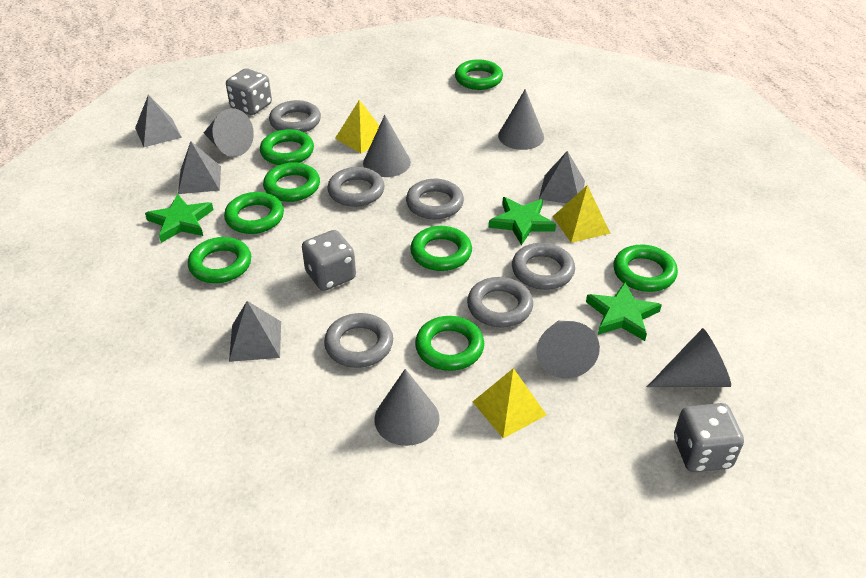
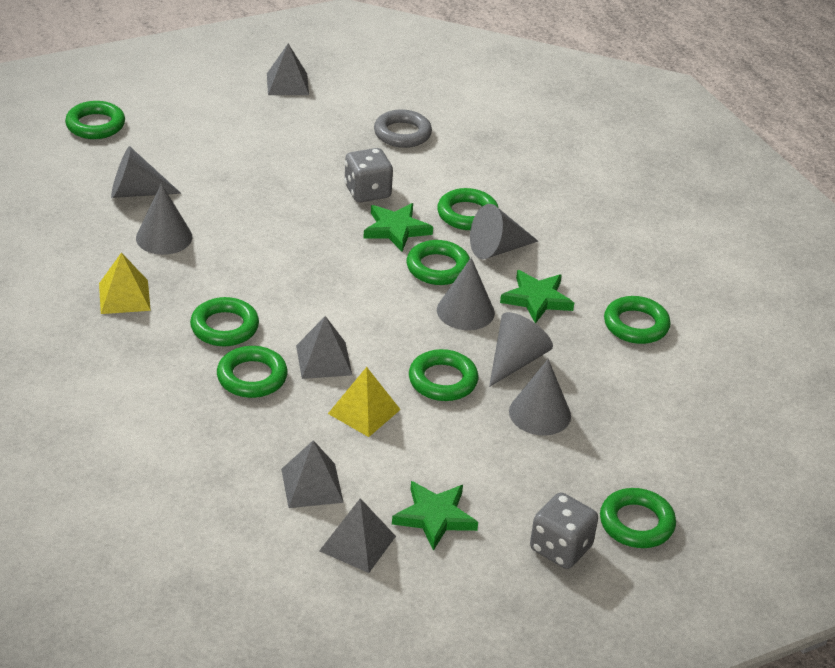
grey dice: [226,68,272,115] [302,230,356,291] [674,403,744,472] = 3 -> [344,148,393,202] [530,493,598,569] = 2
grey ring: [269,100,321,132] [324,313,393,368] [327,167,385,207] [406,179,464,219] [467,277,533,328] [512,243,575,290] = 6 -> [374,109,432,148] = 1
yellow pyramid: [335,100,380,153] [473,368,547,438] [552,185,610,243] = 3 -> [99,253,151,314] [328,367,401,437] = 2

